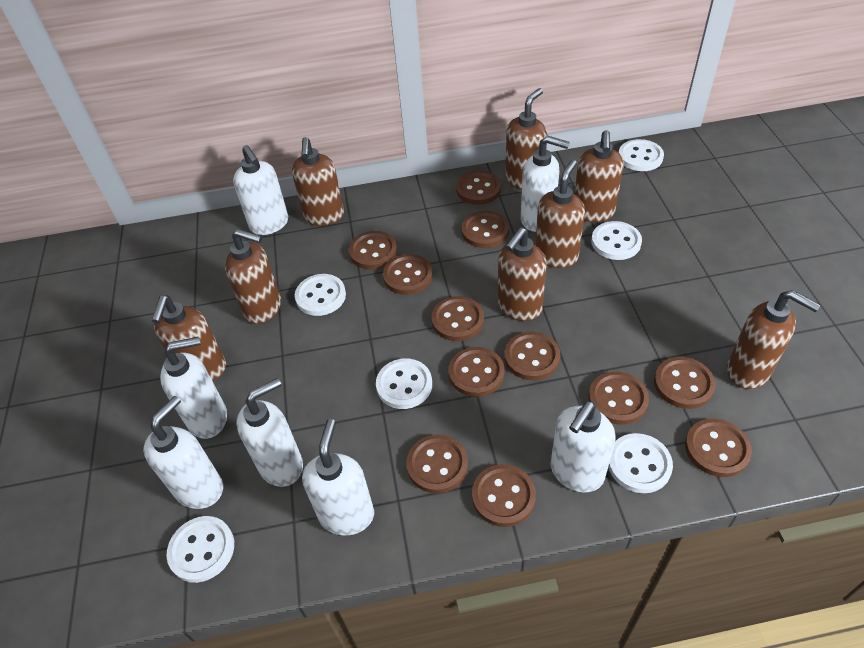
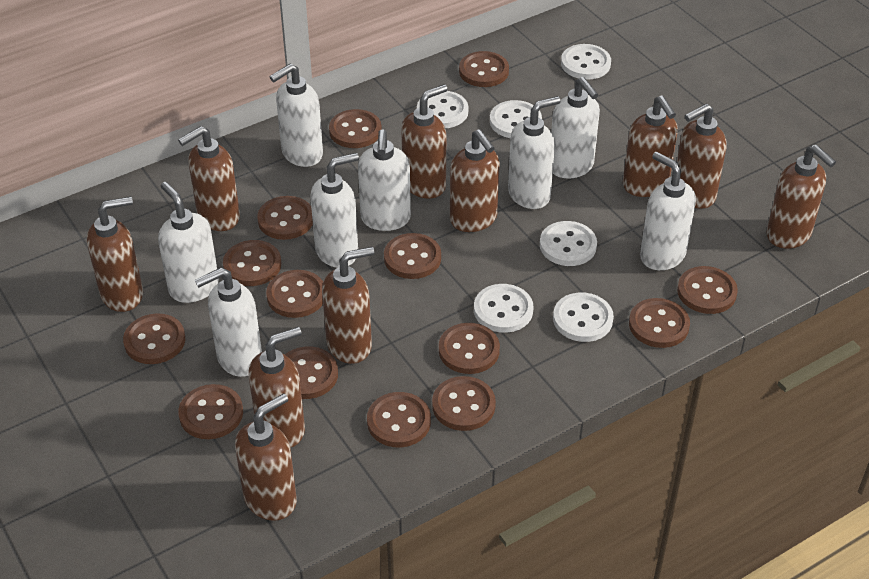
brown button: [349,231,397,269] [383,254,433,295] [406,435,468,493] [431,296,484,341] [448,347,505,397] [456,171,501,205] [461,211,509,248] [472,464,536,527] [504,332,560,380] [588,371,649,425] [654,357,716,409] [685,418,752,477] = 12 -> [123,314,185,364] [178,384,243,439] [223,240,281,286] [257,196,313,240] [266,270,323,318] [285,346,338,399] [329,109,382,148] [367,392,431,447] [384,233,441,279] [432,376,496,431] [439,323,500,374] [459,51,509,87] [629,298,690,348] [677,266,738,314] = 14
brown soap dispenser: [152,295,226,381] [225,229,281,324] [292,137,344,226] [498,227,547,321] [505,88,547,190] [535,160,585,268] [574,130,624,222] [727,290,821,389] = 8 -> [87,196,143,312] [178,126,240,231] [235,393,297,521] [248,327,305,448] [322,247,375,364] [401,84,447,199] [450,129,500,232] [623,95,678,197] [677,103,727,209] [766,145,836,249] = 10
white soap dispenser: [143,396,223,509] [160,337,227,439] [233,145,288,235] [237,378,303,487] [302,419,374,535] [521,136,570,232] [550,401,616,492] = 7 -> [158,182,219,303] [195,268,262,377] [270,64,323,167] [311,153,359,268] [358,129,411,231] [508,96,560,209] [551,77,600,179] [640,152,696,270] = 8

